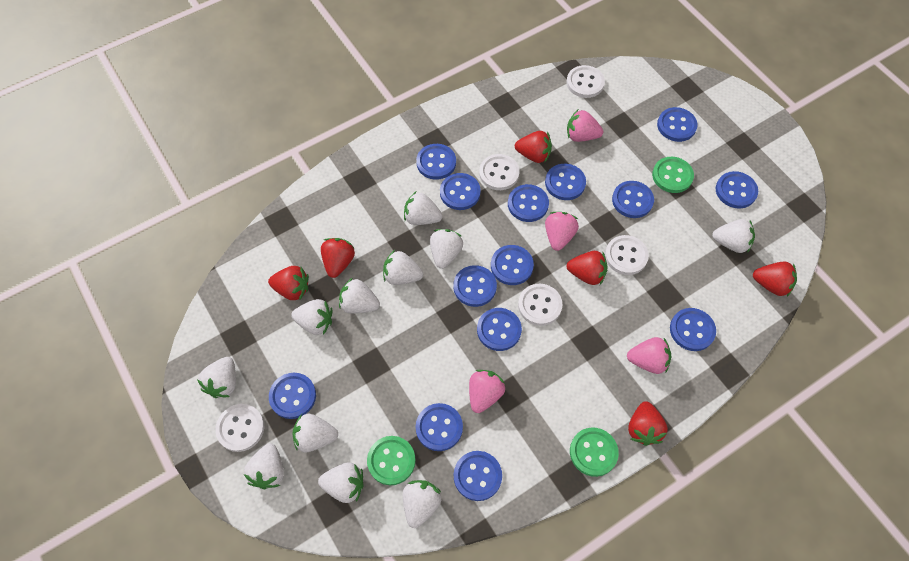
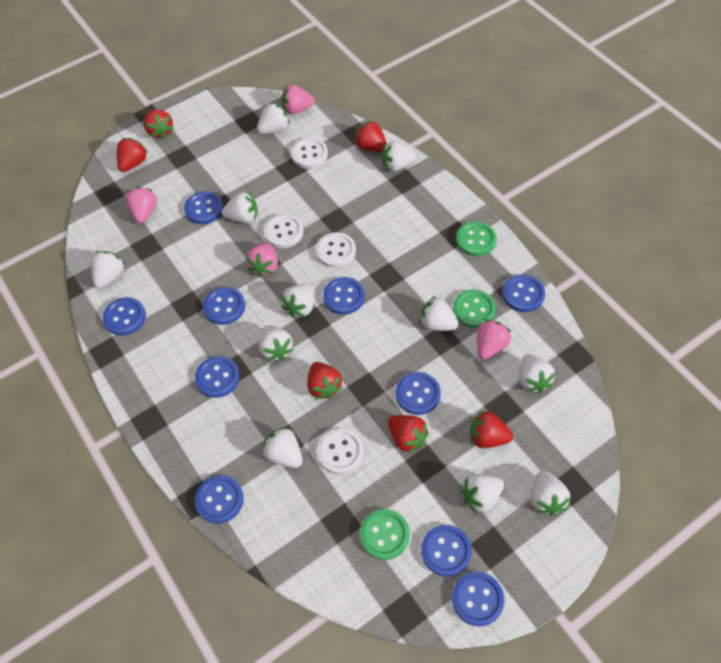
blue button: [269,373,316,419] [415,403,463,451] [416,144,456,180] [440,173,481,210] [453,265,497,307] [454,451,502,501] [477,308,522,351] [491,245,534,285] [508,184,549,222] [545,164,586,200] [612,181,654,218] [657,107,698,142] [670,308,716,351] [716,171,758,209] = 14 -> [103,297,146,336] [184,191,223,224] [195,356,240,398] [195,475,244,524] [203,287,245,325] [323,277,365,315] [396,372,441,415] [421,525,472,577] [452,572,504,627] [502,274,545,312] = 10
white button: [215,404,264,452] [479,154,520,190] [518,284,562,326] [567,65,605,98] [605,235,649,275] = 5 -> [264,214,303,248] [291,138,328,168] [316,232,356,268] [317,429,364,474] = 4

